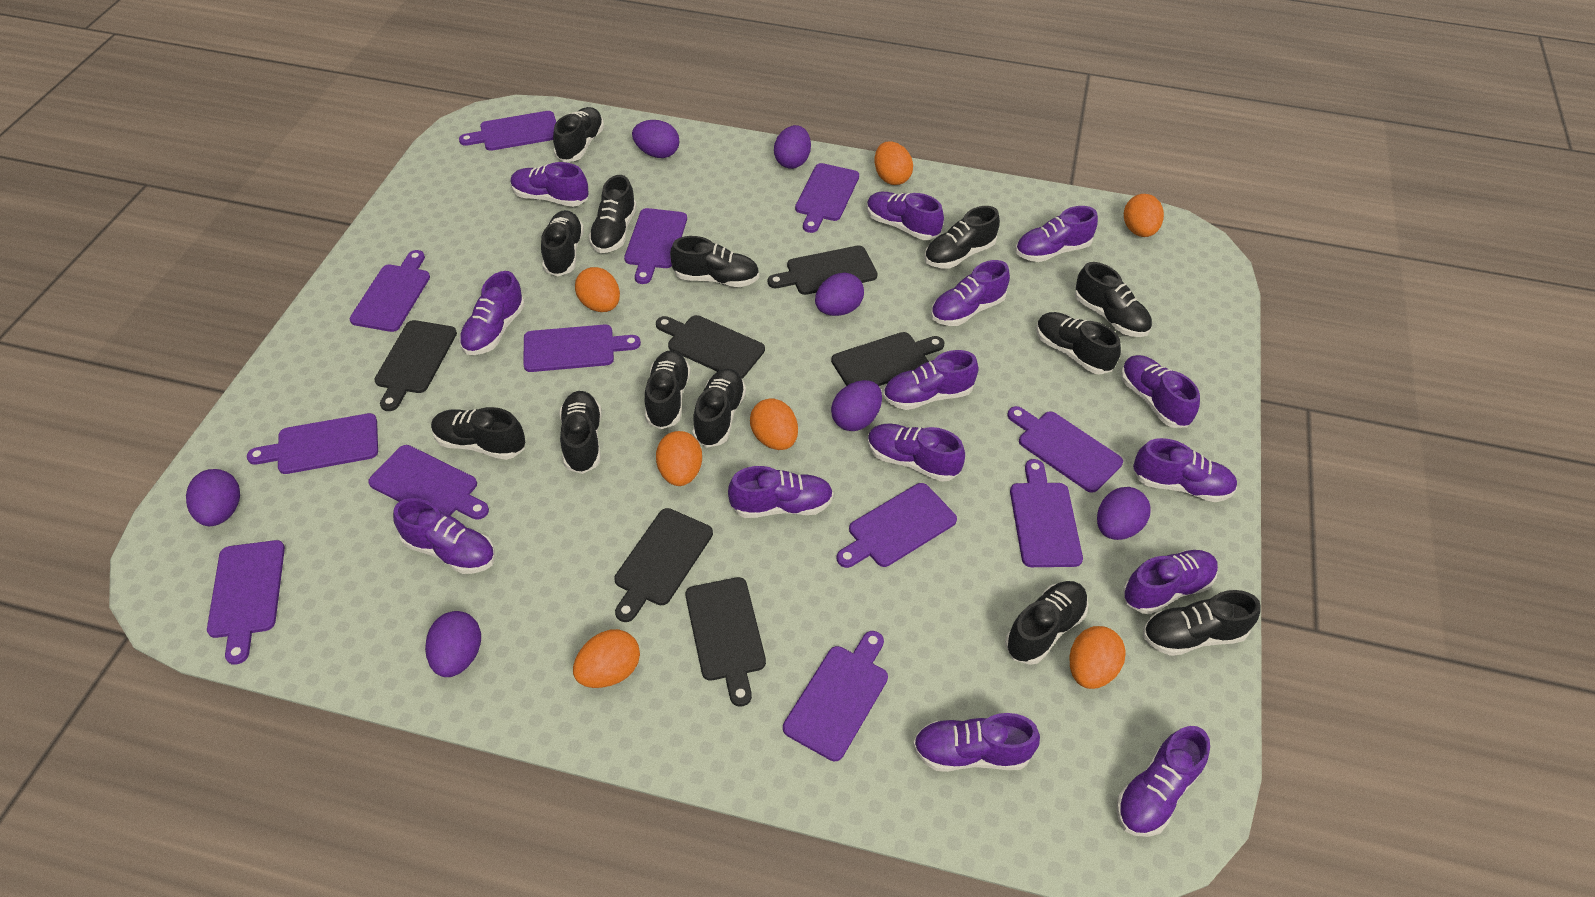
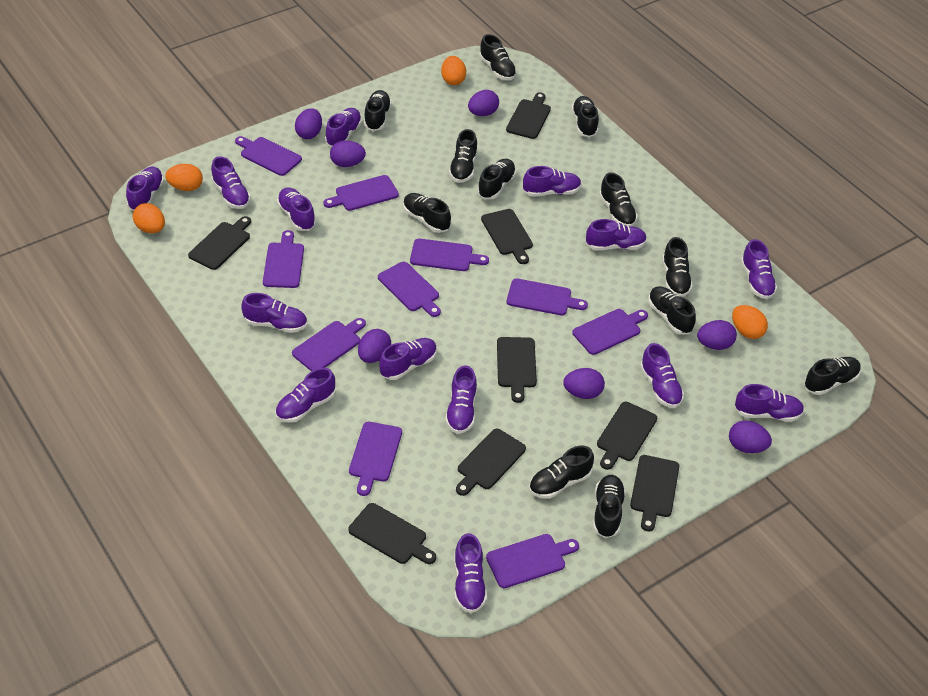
black cutting board: [374,320,457,411] [614,508,713,622] [656,315,765,379] [685,577,766,707] [768,246,878,295] [831,332,945,386] = 6 -> [188,216,251,270] [348,503,436,564] [456,429,526,496] [481,209,533,264] [497,337,537,403] [506,92,551,139] [597,402,657,470] [630,455,679,531] = 8
black shoe: [431,407,525,460] [541,210,584,276] [553,107,604,162] [559,391,602,474] [589,175,637,253] [645,350,691,429] [670,236,759,287] [692,368,746,448] [924,206,1000,268] [1005,581,1088,665] [1037,312,1121,374] [1075,262,1152,337] [1143,590,1261,656] = 13 -> [364,90,392,131] [403,193,451,233] [449,129,478,183] [477,159,516,199] [479,34,517,80] [529,446,594,499] [571,96,599,137] [593,475,626,538] [599,172,638,226] [648,286,696,334] [662,237,693,297] [804,357,861,395] = 12
orange egg: [573,629,640,688] [575,267,620,312] [656,431,702,486] [750,398,798,450] [875,141,913,185] [1070,626,1125,689] [1124,194,1164,237] = 7 -> [133,203,165,233] [165,164,203,191] [441,56,466,85] [732,305,768,339] = 4
purple cutting board: [207,540,285,665] [247,413,378,474] [349,250,430,332] [368,445,489,520] [459,111,556,151] [523,325,641,372] [624,208,687,284] [783,631,888,761] [795,163,859,233] [837,483,957,568] [1007,406,1123,493] [1010,459,1083,567] = 12 -> [235,136,302,176] [263,230,304,288] [292,318,366,371] [323,175,399,211] [349,422,402,496] [378,262,441,317] [410,238,489,271] [486,534,579,588] [506,278,588,315] [572,309,648,355] = 10

